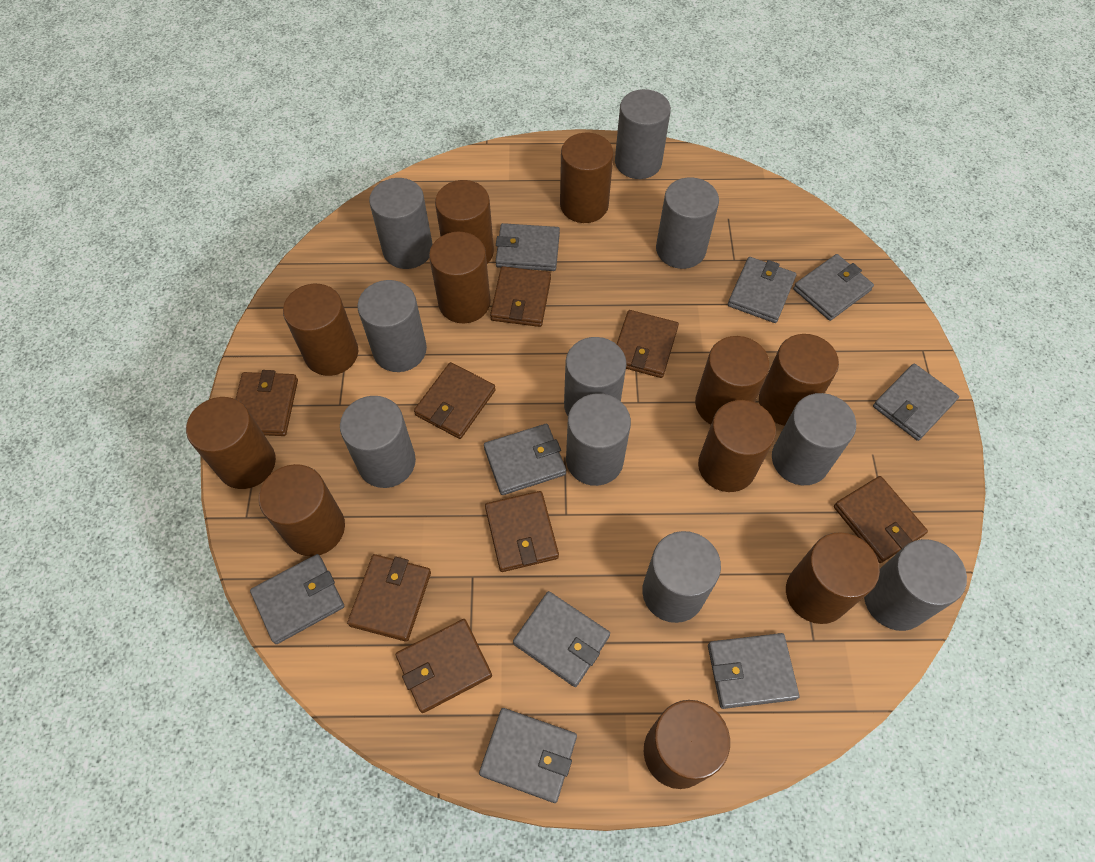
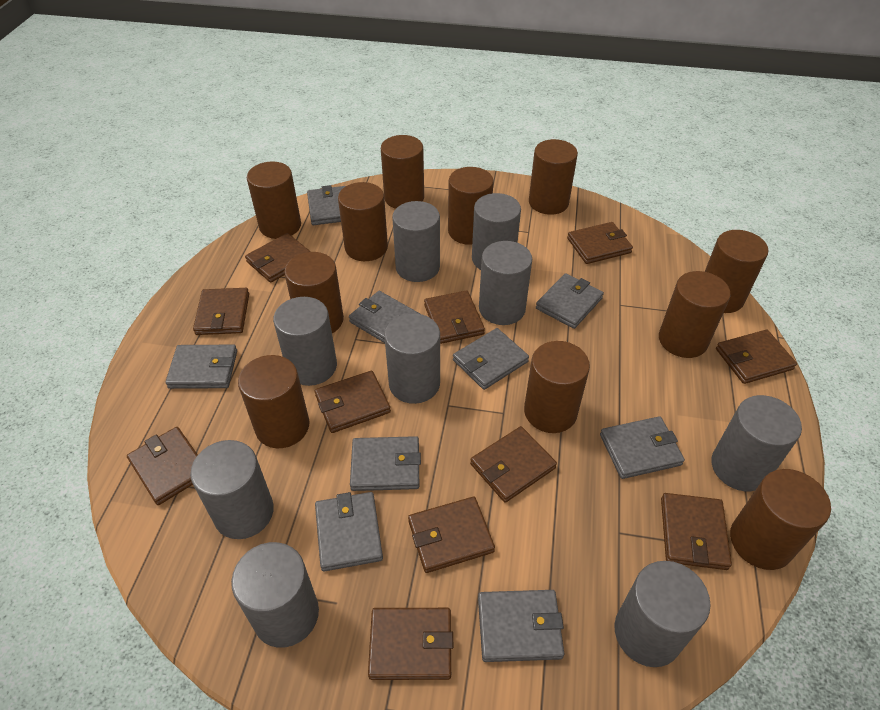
brown wallet: [236,370,298,436] [347,554,431,642] [396,619,492,713] [414,362,496,439] [485,491,559,572] [490,266,551,327] [617,310,679,378] [834,476,928,563] = 8 -> [127,427,198,505] [193,288,249,335] [245,233,311,283] [315,371,391,433] [368,608,453,680] [408,497,495,573] [424,290,485,344] [470,426,557,503] [567,222,633,264] [661,493,732,570] [716,330,797,384] = 11
grey cylinder: [340,396,416,488] [357,280,427,372] [369,178,433,269] [564,337,627,416] [566,393,631,486] [615,89,671,179] [642,531,721,623] [656,177,719,269] [772,393,856,485] [864,539,967,631] = 10 -> [190,440,274,539] [231,542,319,648] [273,297,337,386] [384,313,440,404] [392,201,440,282] [472,193,521,270] [479,241,532,325] [615,561,711,667] [711,395,802,491] = 9

